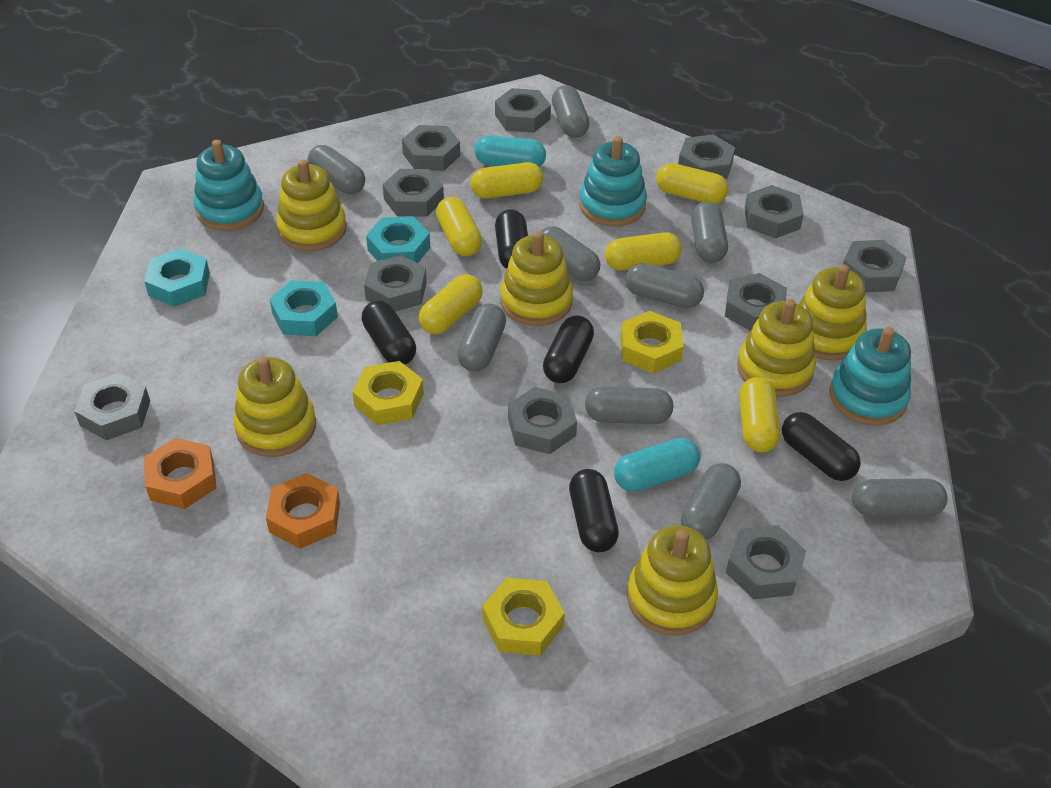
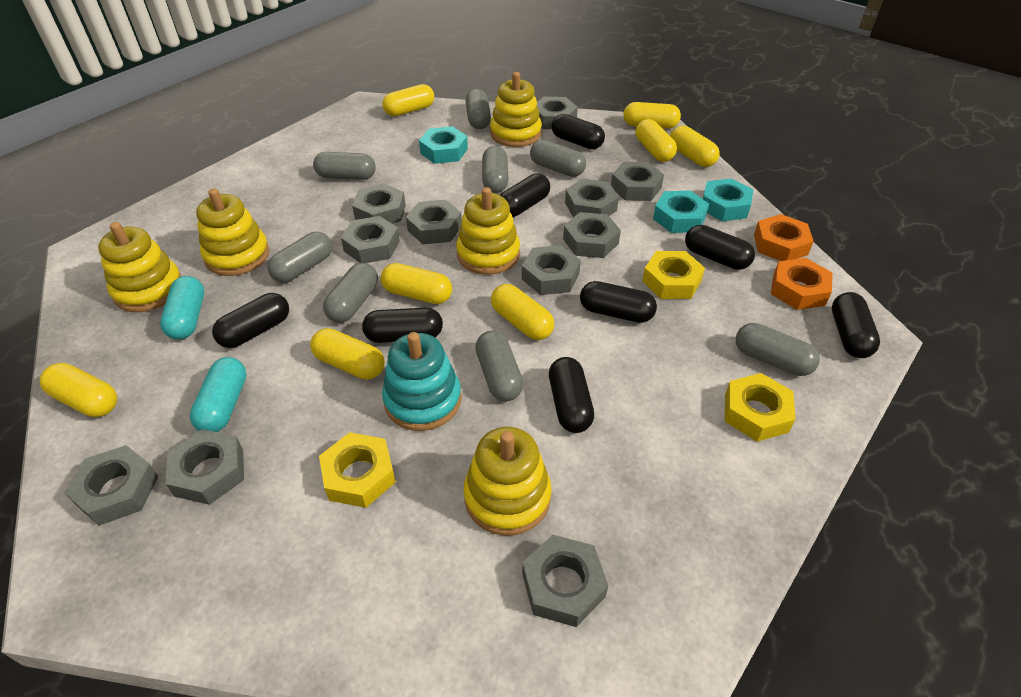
black capsule: [362,301,416,365] [495,209,528,269] [543,315,594,383] [569,469,619,552] [782,412,861,481] = 5 -> [212,293,289,348] [362,308,443,343] [500,173,550,217] [549,357,594,433] [552,114,605,149] [580,281,657,323] [685,225,755,270] [832,292,880,358] = 8
grey capsule: [308,145,365,194] [457,303,506,371] [540,226,600,281] [552,85,589,138] [585,386,673,424] [625,263,704,308] [681,463,741,540] [691,202,728,263] [852,478,948,518] = 9 -> [267,232,332,283] [313,152,376,180] [323,263,378,323] [466,89,491,129] [475,331,523,401] [482,146,509,193] [530,140,586,177] [736,323,820,376] = 8
turquoise stacking toy: [194,140,264,231] [579,136,647,227] [829,327,911,426] = 3 -> [382,332,461,431] = 1
yellow capsule: [419,274,483,334] [436,197,482,256] [471,162,543,199] [605,232,682,271] [656,163,729,204] [739,377,780,453] = 6 -> [40,363,117,417] [310,328,385,380] [381,263,452,304] [382,84,434,117] [491,284,554,340] [623,102,681,129] [636,119,677,162] [670,125,720,167] = 8
yellow stacking toy: [233,356,316,457] [276,159,347,251] [500,231,573,326] [627,526,718,636] [737,299,816,396] [799,264,867,361] = 6 -> [98,222,182,312] [196,189,269,276] [456,187,520,275] [464,427,552,536] [490,72,542,147] = 5

